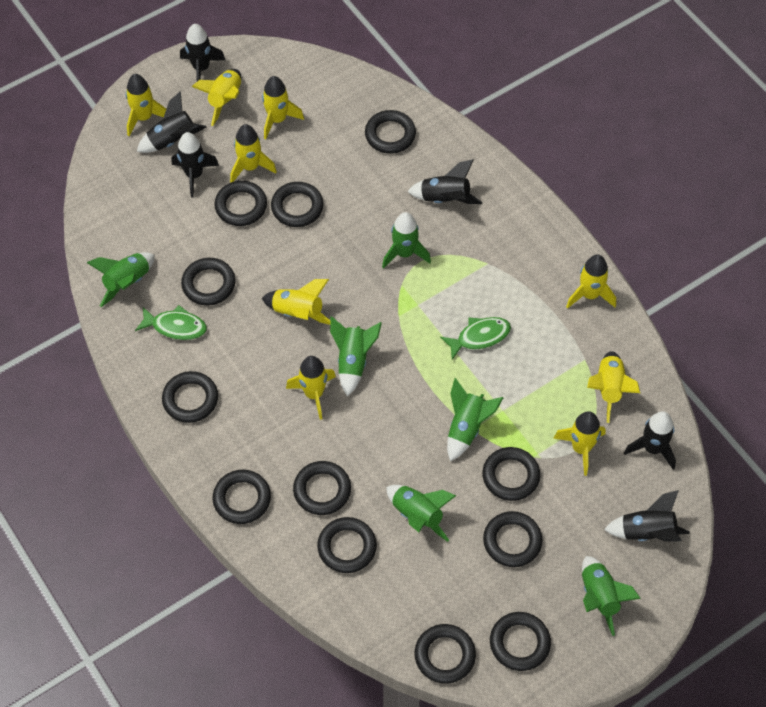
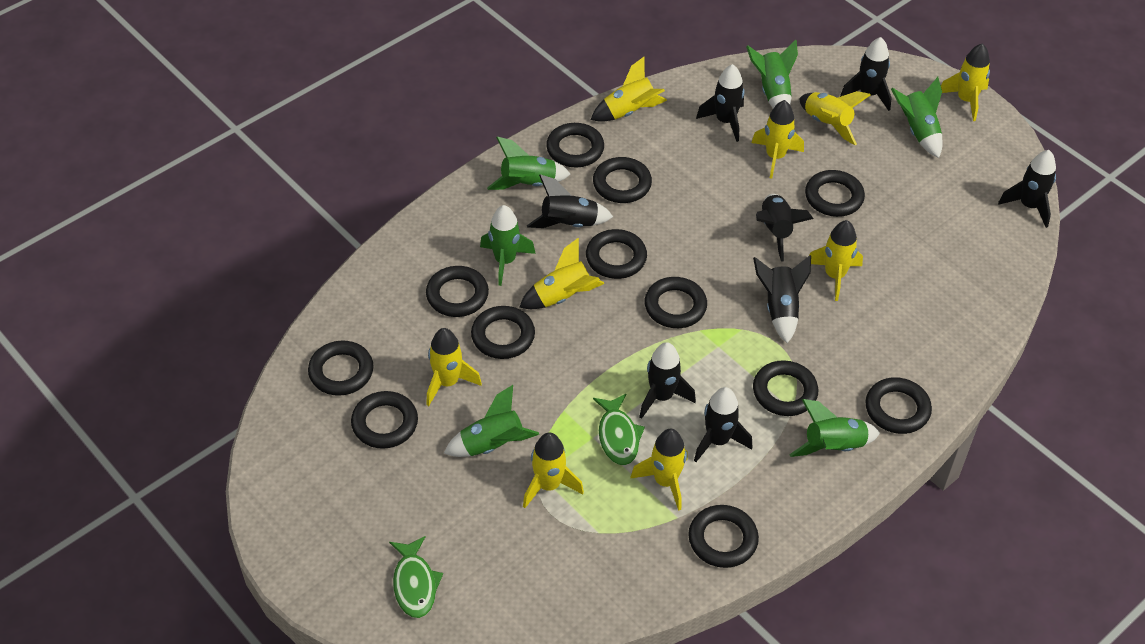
black rocket: [137,91,207,153] [172,132,219,198] [180,24,225,81] [407,159,482,204] [604,490,690,542] [624,411,676,470] = 6 -> [527,174,613,228] [639,342,696,419] [694,387,752,462] [696,64,744,142] [753,255,811,343] [756,194,813,261] [840,37,892,111] [998,150,1056,228] = 8

